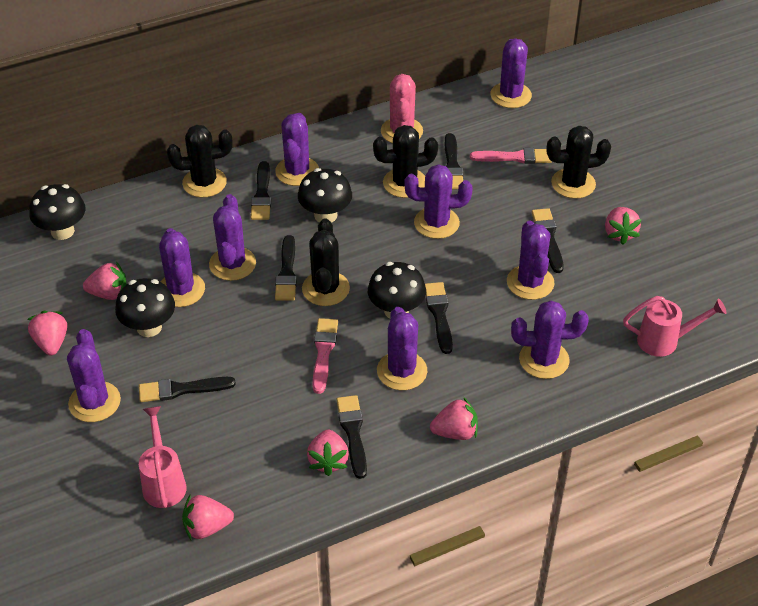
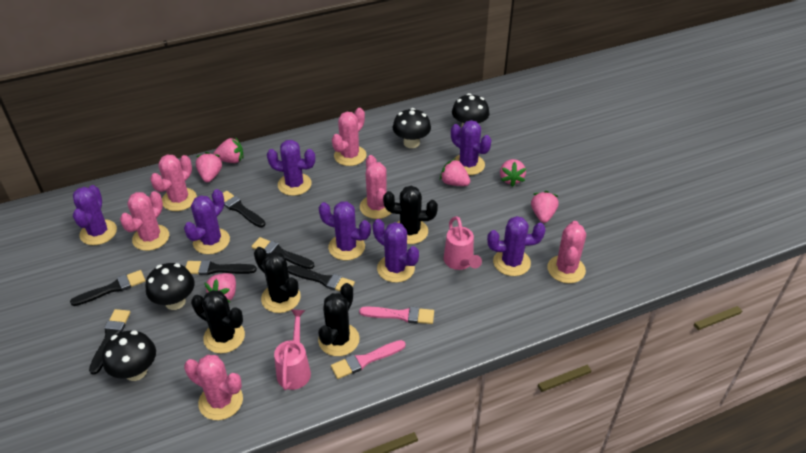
black brush: [139,377,236,402] [251,161,271,220] [275,235,297,301] [337,395,367,479] [425,282,453,354] [445,133,463,189] [532,208,564,273] = 7 -> [70,270,145,306] [89,309,130,375] [186,260,257,275] [223,191,265,228] [251,237,314,269] [288,265,355,291] = 6
pink cactus: [381,74,423,143] = 1 -> [120,191,169,251] [150,154,197,211] [184,355,243,420] [332,108,366,166] [360,155,391,219] [547,221,586,283] = 6
purple cactus: [67,329,121,422] [159,228,205,307] [209,194,256,281] [275,113,319,186] [377,307,427,390] [404,164,473,239] [491,38,532,108] [507,221,554,300] [511,301,589,379] = 9 -> [73,185,117,245] [184,189,230,254] [267,140,315,196] [318,201,371,260] [373,219,419,283] [451,120,491,175] [487,216,546,276] = 7

